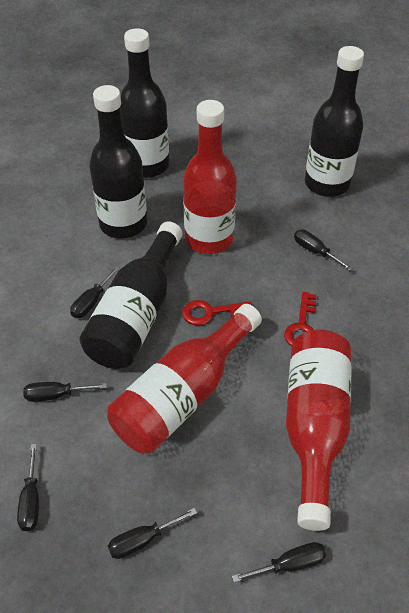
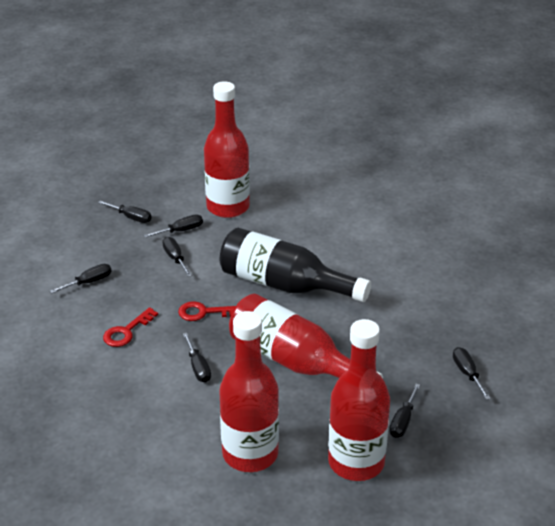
black bottle: [79,221,182,369] [89,85,147,239] [120,28,169,178] [305,46,364,197] = 4 -> [220,228,371,302] = 1
black screwdriver: [17,444,39,531] [23,382,107,402] [70,266,120,318] [108,508,197,559] [232,542,326,582] [294,230,353,271] = 6 -> [50,264,112,293] [98,201,152,223] [144,214,203,238] [162,237,192,277] [183,333,211,383] [389,384,420,438] [453,347,491,400] = 7
red bottle: [107,304,262,454] [183,100,237,254] [286,330,351,531] = 3 -> [204,81,250,218] [219,311,279,472] [229,294,383,378] [328,319,390,481] = 4

